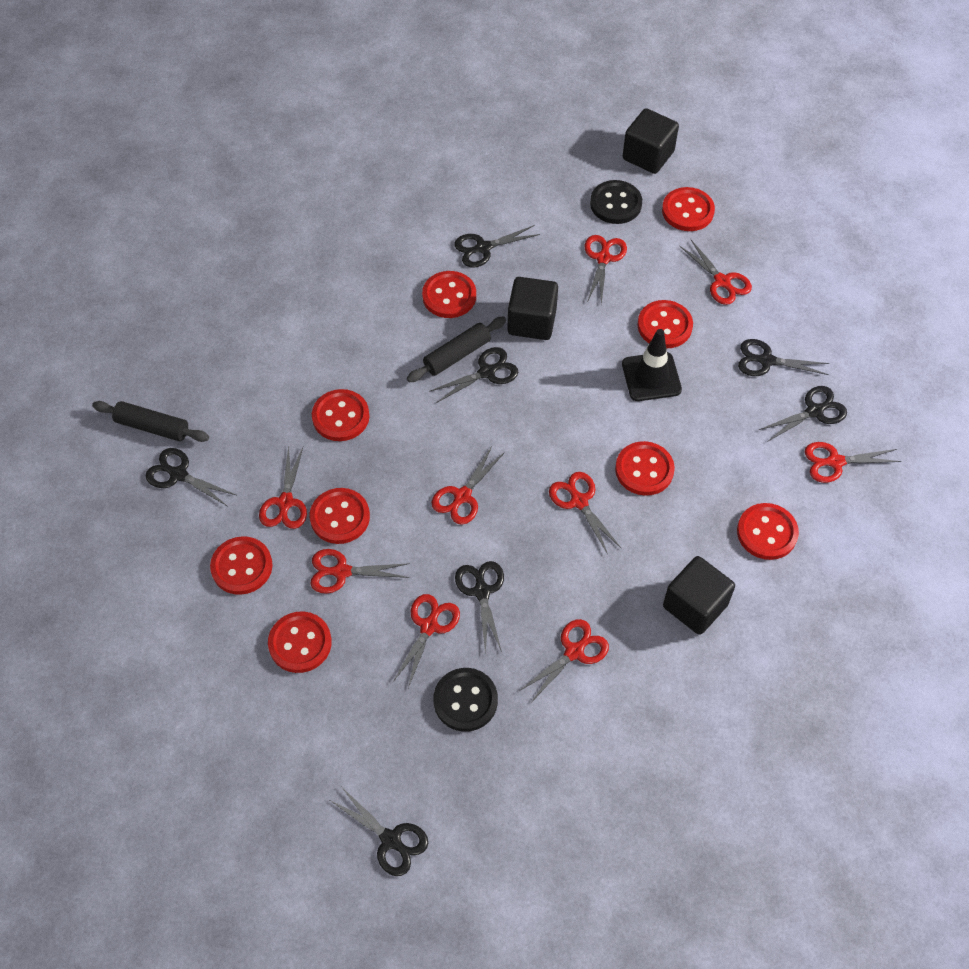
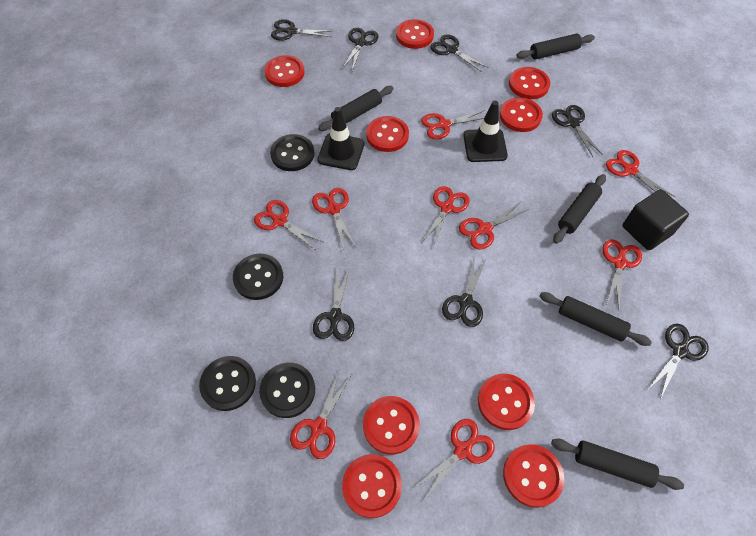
black button: [434,668,498,732] [590,180,642,224] = 2 -> [199,356,256,411] [233,254,283,300] [259,363,315,418] [270,134,314,171] = 4
black cube: [507,277,558,340] [623,108,679,174] [663,556,735,635] = 3 -> [622,189,689,250] = 1
black rolling pin: [92,401,209,442] [407,316,506,382] = 2 -> [318,86,394,131] [516,34,595,59] [539,292,652,346] [551,439,684,490] [553,174,606,244] = 5
black traffic cone: [622,329,682,401] = 1 -> [317,107,365,170] [463,101,508,162] = 2

